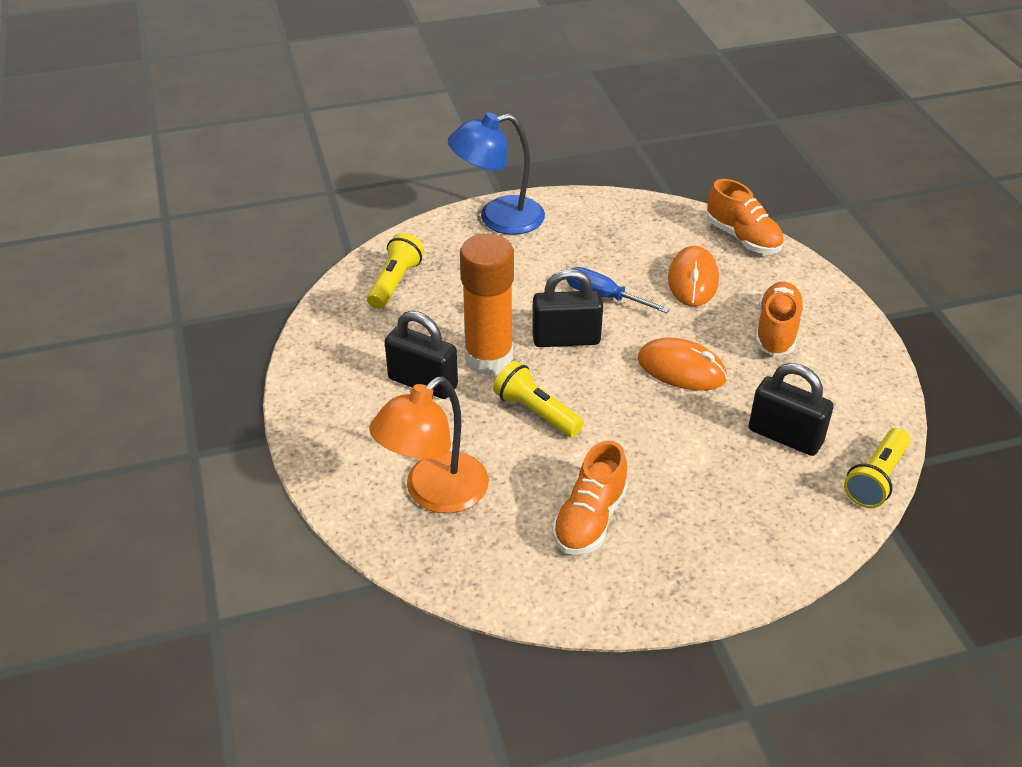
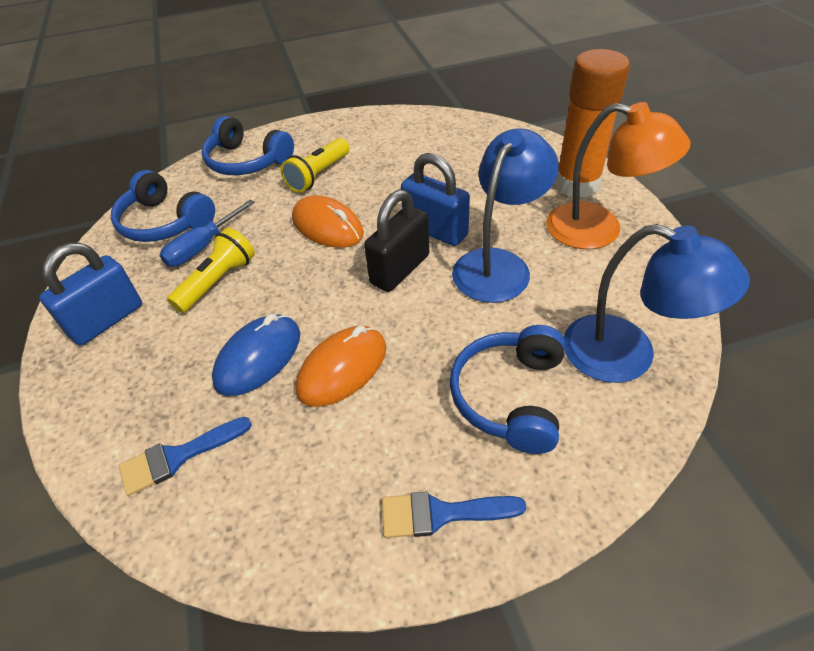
black padlock: [385,311,458,399] [532,269,603,347] [749,363,833,456] = 3 -> [364,190,429,292] = 1
blue brush: none = 0 -> [119,417,252,496] [382,491,526,538] = 2
blue headphones: none = 0 -> [111,170,215,242] [201,116,294,175] [450,325,565,454] = 3
blue lamp: [448,112,545,235] = 1 -> [452,128,559,303] [563,224,750,383] = 2
blue mouse: none = 0 -> [212,314,300,396] = 1
blue padlock: none = 0 -> [39,243,142,345] [401,153,470,246] = 2
orange shoe: [552,440,628,555] [707,179,784,254] [755,282,805,356] = 3 -> none = 0
yellow flashlight: [367,233,424,309] [493,361,584,437] [844,428,910,508] = 3 -> [167,228,255,313] [281,138,350,193] = 2

